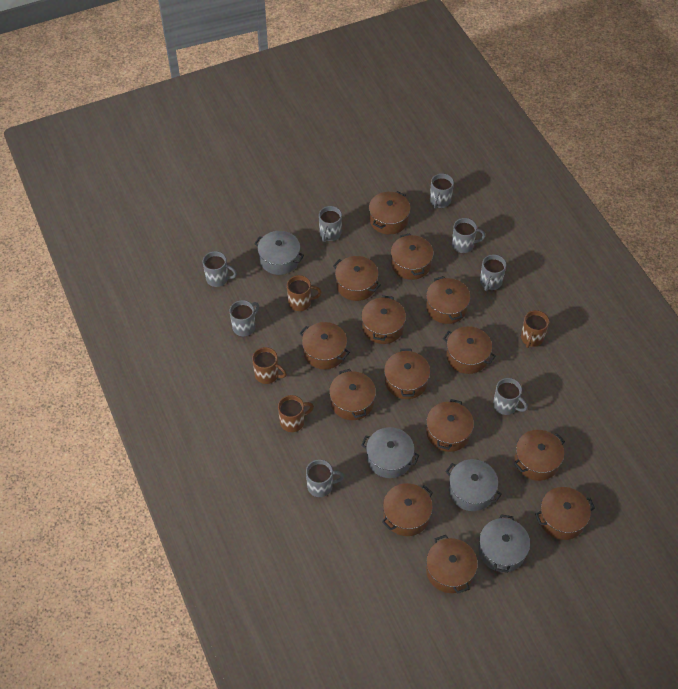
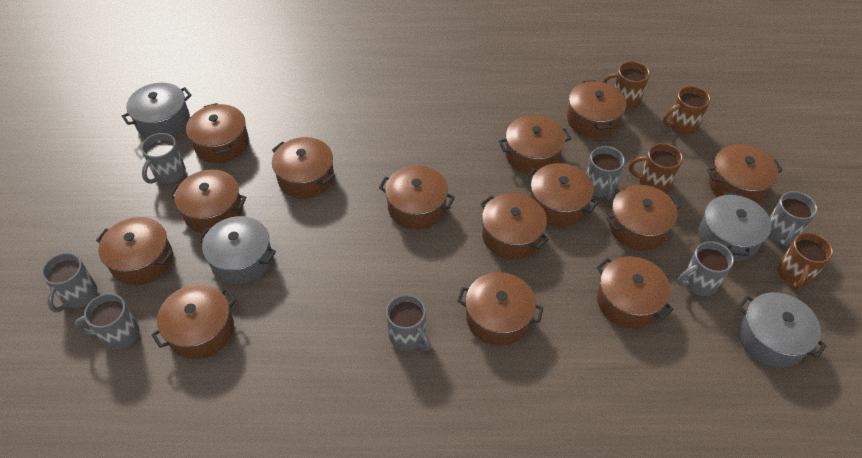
grey mug: [203,251,237,287] [230,300,259,336] [306,459,344,497] [319,206,342,242] [430,173,454,209] [452,218,486,253] [480,254,506,291] [493,378,528,415] = 8 -> [42,253,97,312] [74,293,139,350] [141,133,186,184] [386,294,431,351] [586,146,625,200] [677,241,734,296] [769,191,818,246] = 7

